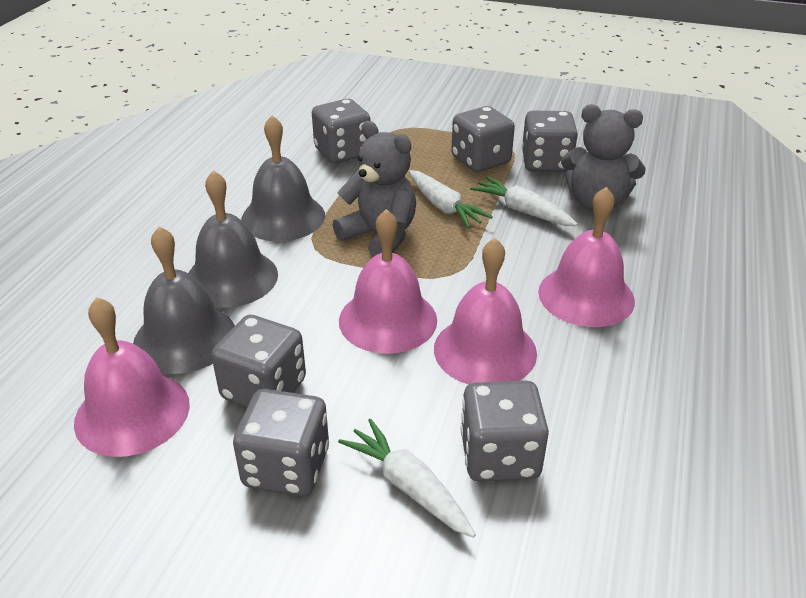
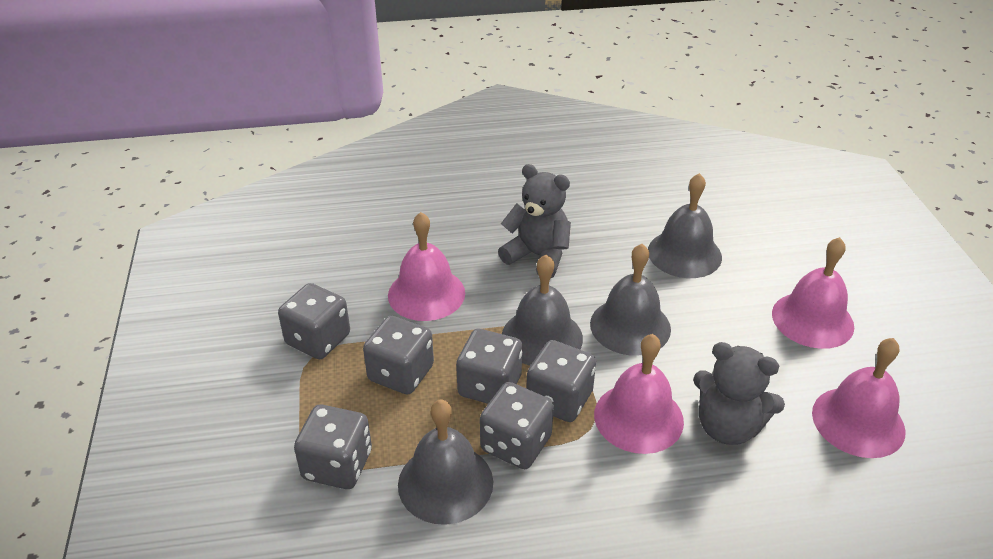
grey bell: [133,226,235,374] [188,170,278,308] [241,115,325,241] = 3 -> [398,399,493,525] [502,255,583,366] [590,244,671,356] [648,173,722,278] = 4
white carrot: [338,419,476,538] [409,170,493,228] [470,176,578,226] = 3 -> none = 0

